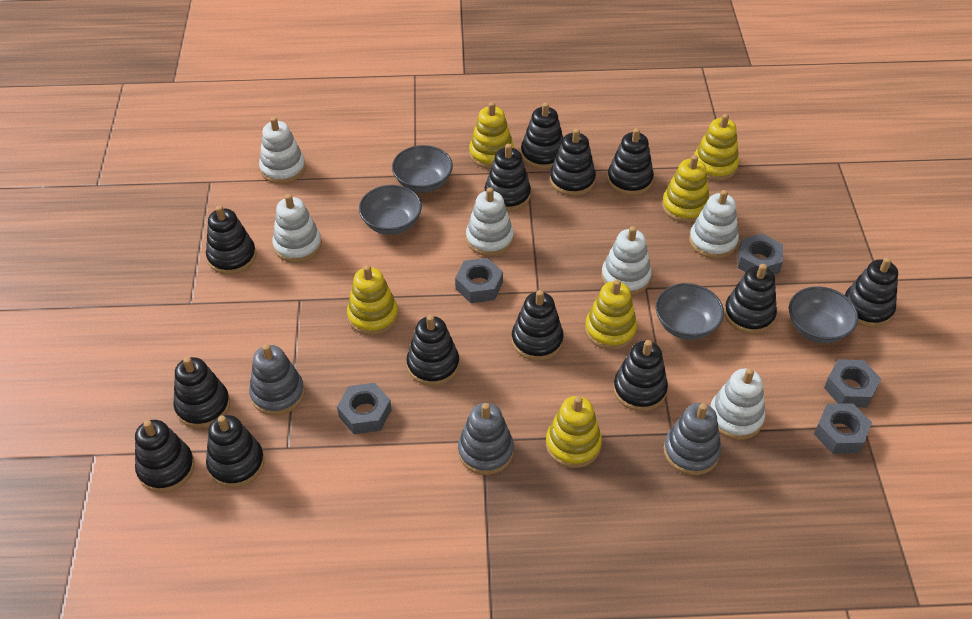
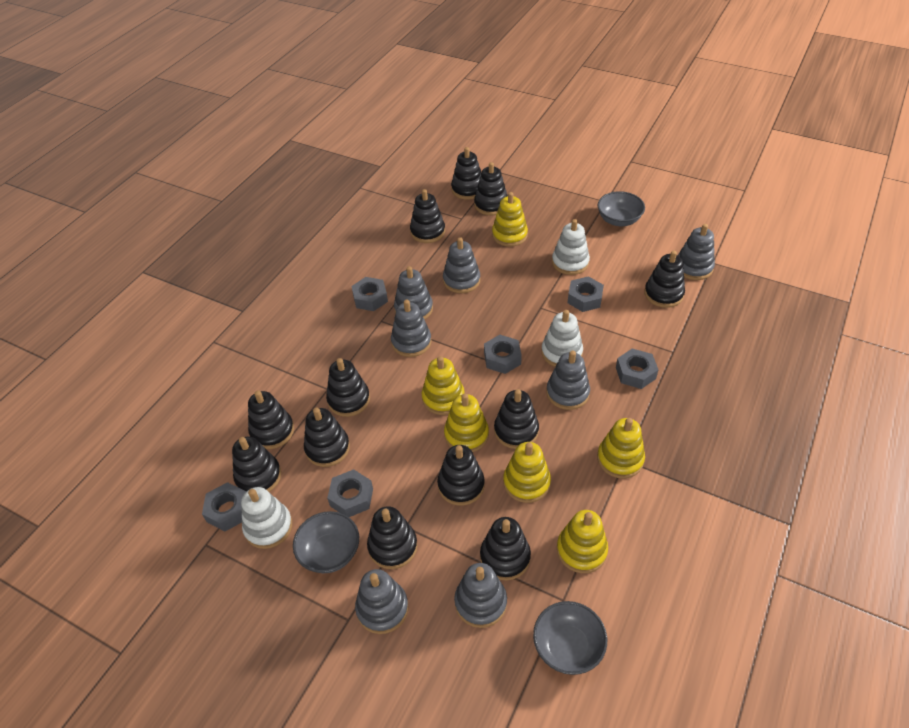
black stacking toy: [135,420,195,493] [174,357,230,428] [206,205,256,275] [206,415,265,488] [407,315,459,386] [485,144,531,211] [512,290,564,361] [521,102,563,169] [550,129,596,196] [607,128,654,196] [613,340,668,411] [724,264,777,334] [845,257,898,327] = 13 -> [232,437,281,492] [248,390,294,449] [304,408,350,467] [326,358,370,417] [367,506,418,569] [410,189,445,243] [437,445,485,506] [451,147,481,200] [474,162,508,215] [480,517,531,581] [494,389,539,449] [644,250,685,308] = 12
grey bowl: [359,185,422,235] [392,145,453,193] [656,283,724,340] [789,286,858,343] = 4 -> [293,511,359,573] [533,601,607,675] [598,191,645,226] = 3
grey nut: [337,383,391,434] [455,258,503,303] [738,234,783,275] [814,403,872,454] [824,359,881,408] = 5 -> [202,482,246,531] [327,469,373,517] [352,277,388,311] [484,335,522,374] [568,276,604,312] [616,348,658,389] = 6
grey stacking toy: [249,344,305,416] [458,403,514,475] [664,403,721,475] = 3 -> [355,569,408,634] [391,300,431,357] [394,266,433,319] [443,237,480,293] [454,563,507,628] [546,351,590,410] [678,224,715,280] = 7
white stacking toy: [259,117,306,184] [272,194,322,263] [466,187,514,256] [601,226,652,295] [689,190,739,259] [710,368,765,440] = 6 -> [241,487,292,549] [541,310,583,367] [552,219,590,275] = 3

